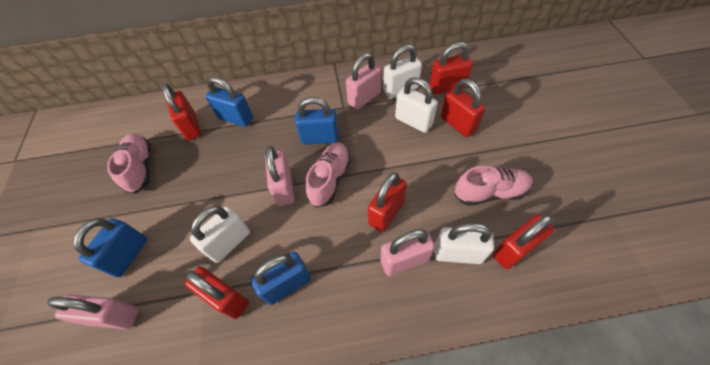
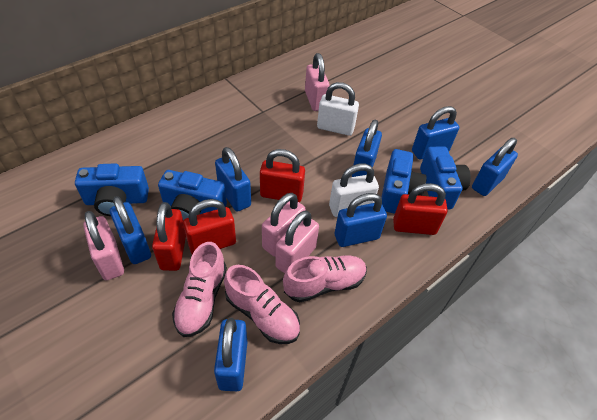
blue camera: none = 0 -> [75,163,149,216] [158,170,227,220] [381,149,427,214] [420,146,471,209] = 4
blue padlock: [73,218,147,277] [206,77,253,127] [251,252,311,305] [295,97,339,145] = 4 -> [110,196,151,264] [214,318,247,391] [215,147,251,212] [335,193,387,247] [352,120,382,177] [412,106,459,160] [472,138,518,196] = 7
red padlock: [161,83,202,140] [185,267,249,319] [368,172,407,232] [429,42,473,94] [441,79,485,137] [493,215,554,269] = 6 -> [152,202,186,271] [183,199,236,254] [260,149,305,203] [393,183,448,235] = 4
white padlock: [190,206,250,263] [383,45,422,99] [395,77,438,133] [435,223,494,264] = 4 -> [317,82,359,136] [329,164,379,217] = 2

